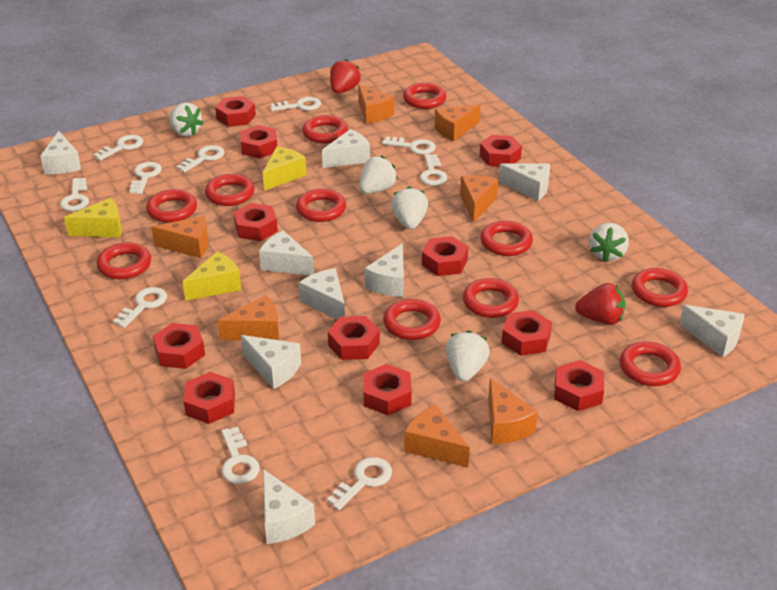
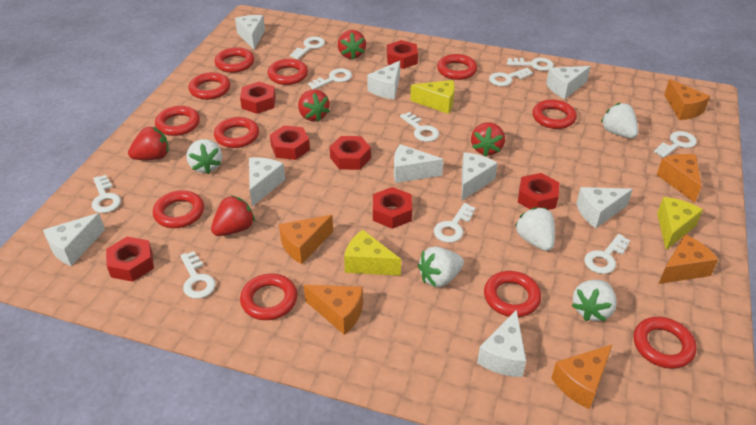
orange cheese: [151,216,208,258] [217,295,279,340] [358,84,394,124] [404,405,470,467] [435,105,480,142] [460,175,498,223] [488,378,538,444] = 7 -> [279,215,333,264] [304,285,363,335] [551,344,613,409] [657,154,702,203] [659,234,719,284] [664,79,710,120] = 6
red nut: [153,323,205,369] [184,372,235,424] [215,96,256,127] [234,203,278,241] [240,125,277,158] [328,316,380,360] [363,364,412,415] [422,236,468,276] [480,135,522,167] [502,310,552,356] [554,360,604,411] = 11 -> [106,237,154,282] [240,82,276,114] [270,125,310,160] [330,136,371,170] [373,187,412,229] [387,40,418,69] [518,173,560,210] = 7
red strawberry: [330,59,361,94] [575,283,626,325] = 2 -> [128,126,169,160] [211,195,255,236] [298,89,330,122] [338,30,366,60] [471,122,505,157] = 5

